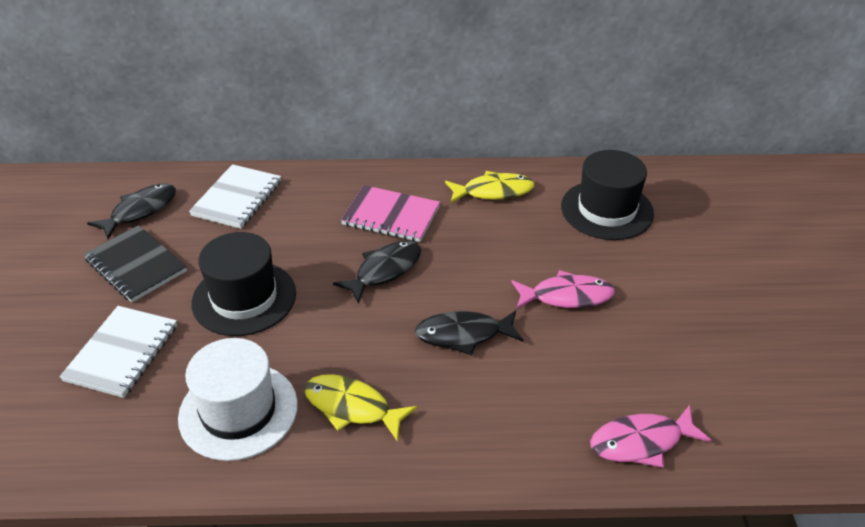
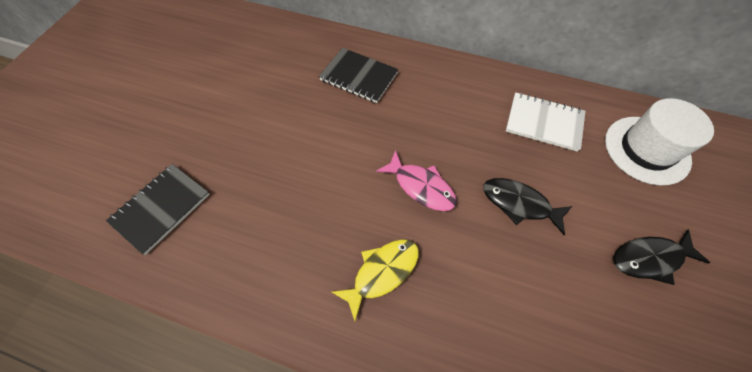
black fish: [87,184,176,239] [333,241,421,304] [415,311,523,355] = 3 -> [483,178,573,235] [613,230,710,285] = 2
black hat: [192,232,296,336] [561,150,654,240] = 2 -> none = 0
black notebook: [83,225,187,302] = 1 -> [106,164,210,255] [319,48,398,103] = 2
pink fish: [511,270,615,310] [590,405,712,468] = 2 -> [376,150,457,211] = 1
pink notebook: [341,185,440,242] = 1 -> none = 0
white notebook: [59,306,177,398] [189,164,281,229] = 2 -> [506,92,585,152] = 1
yellow fish: [304,374,417,442] [445,171,534,204] = 2 -> [332,239,419,321] = 1

